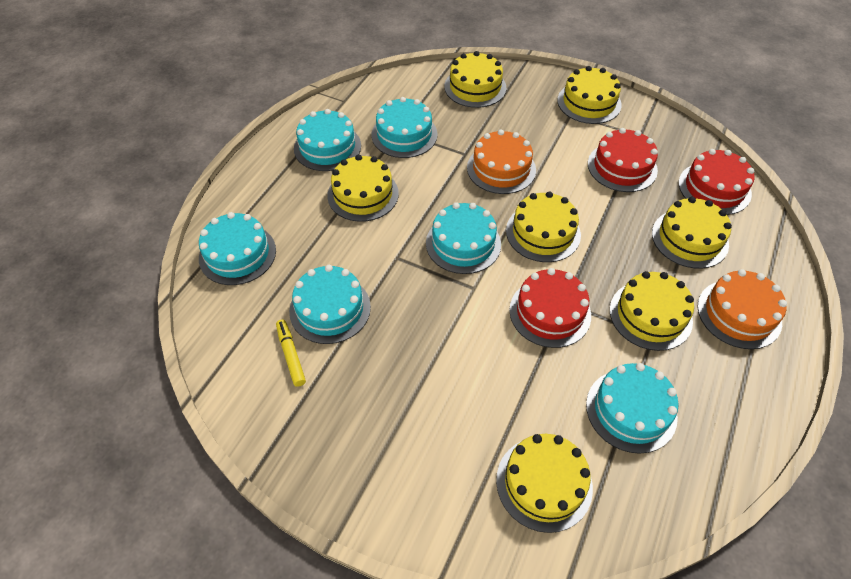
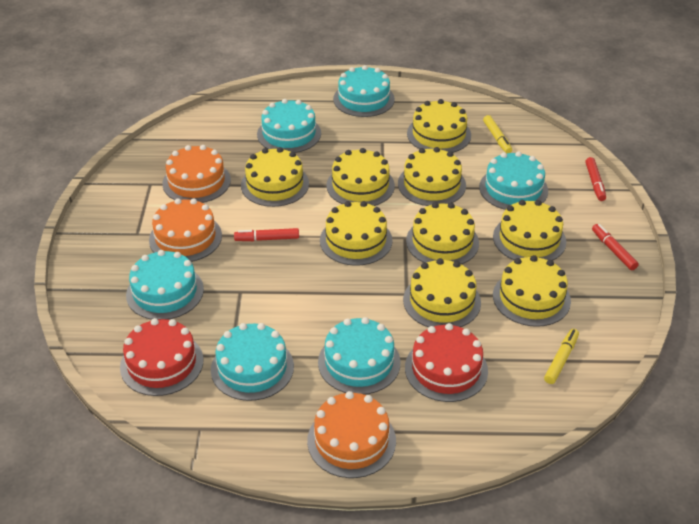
orange cake: [467,129,536,194] [698,269,787,349] = 2 -> [149,198,222,262] [162,145,231,203] [307,391,396,478] = 3
red cake: [509,268,591,348] [588,128,658,192] [679,149,755,215] = 3 -> [120,318,204,396] [405,323,488,402] = 2
red marker: none = 0 -> [234,228,299,241] [585,157,606,201] [592,224,639,270] = 3
yellow cake: [327,155,399,222] [444,51,506,108] [496,434,593,533] [506,191,581,262] [557,66,622,124] [610,271,694,351] [652,197,732,269] = 7 -> [241,147,309,207] [320,201,393,266] [327,148,395,206] [398,147,466,206] [403,258,481,327] [406,202,479,264] [407,99,471,153] [493,200,566,260] [493,255,571,327] = 9
yellow marker: [276,320,306,387] = 1 -> [483,115,512,153] [544,329,579,384] = 2

